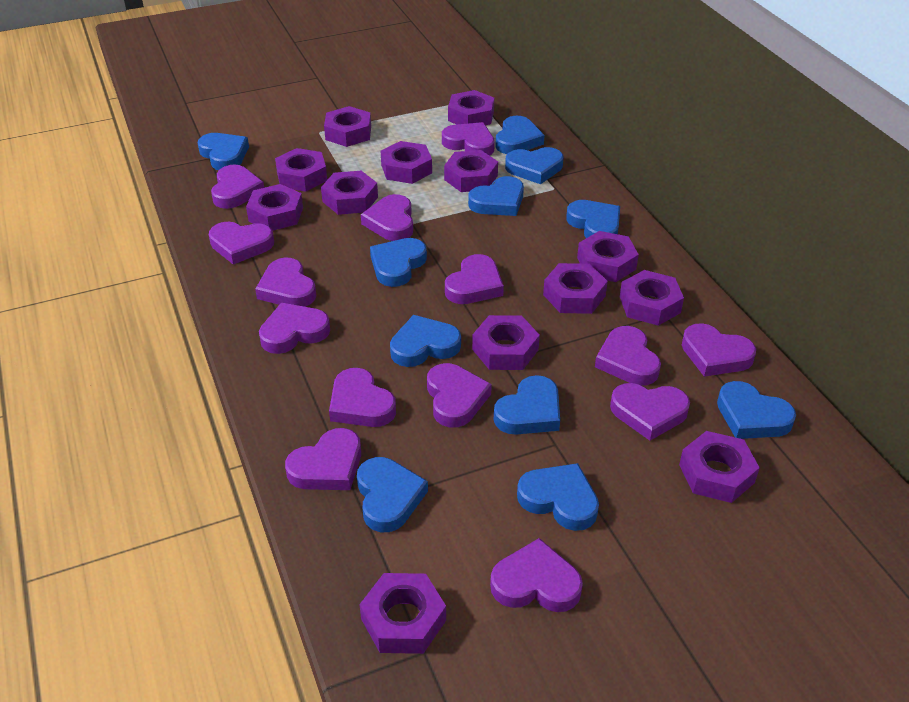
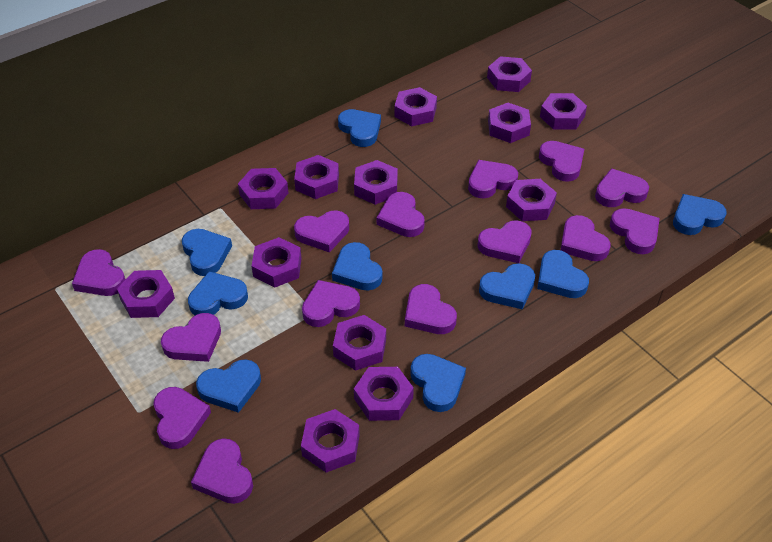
blue heart: [197,133,249,170] [357,457,428,532] [370,238,427,287] [390,315,461,367] [468,176,524,216] [494,375,560,435] [495,116,545,154] [505,147,563,184] [517,463,599,531] [566,200,620,238] [717,381,796,439] = 11 -> [182,229,232,276] [188,271,248,315] [196,359,261,413] [332,242,383,291] [338,109,381,147] [411,354,466,412] [479,263,535,309] [537,250,589,298] [673,194,727,235] = 9

